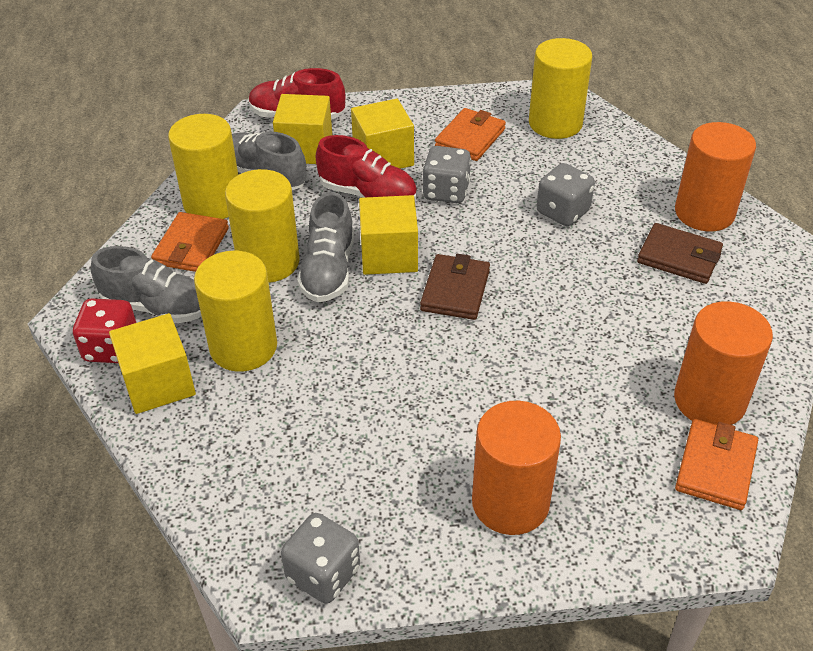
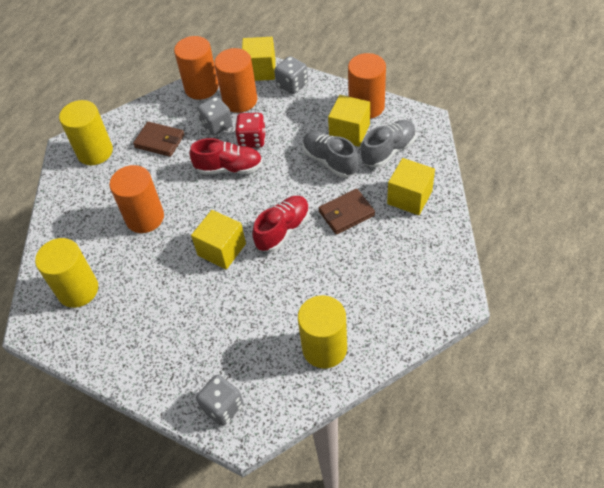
grey shoe: [91,246,202,323] [232,132,307,190] [297,192,354,302] = 3 -> [303,131,359,178] [361,120,416,168] = 2
orange cylinder: [472,401,561,535] [674,301,773,425] [675,122,756,232] = 3 -> [109,165,164,233] [174,36,219,100] [214,48,257,113] [348,53,386,119] = 4
orange wallet: [151,212,229,272] [435,108,506,161] [675,419,758,510] = 3 -> none = 0
yellow cylinder: [168,114,238,219] [194,251,277,372] [225,169,300,283] [529,38,592,139] = 4 -> [35,238,98,308] [59,100,113,165] [298,295,347,369] = 3

